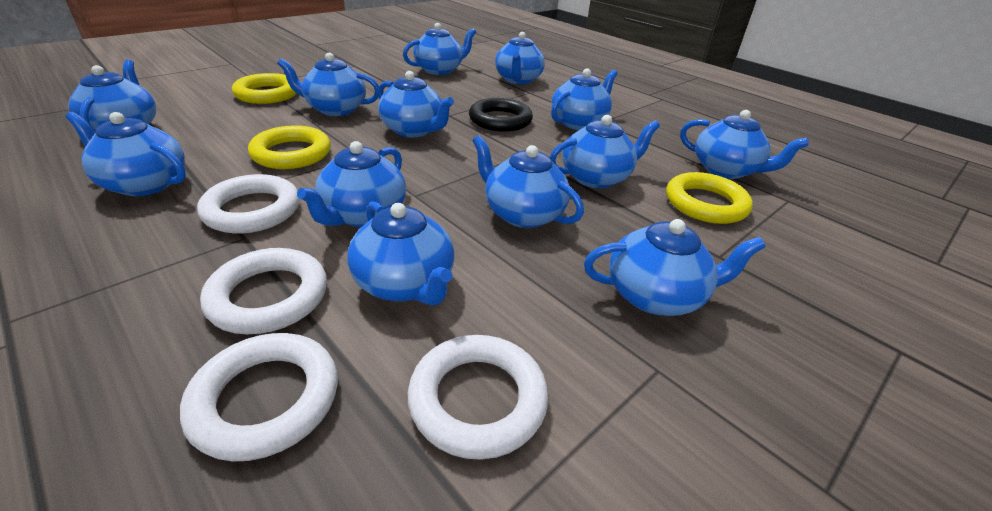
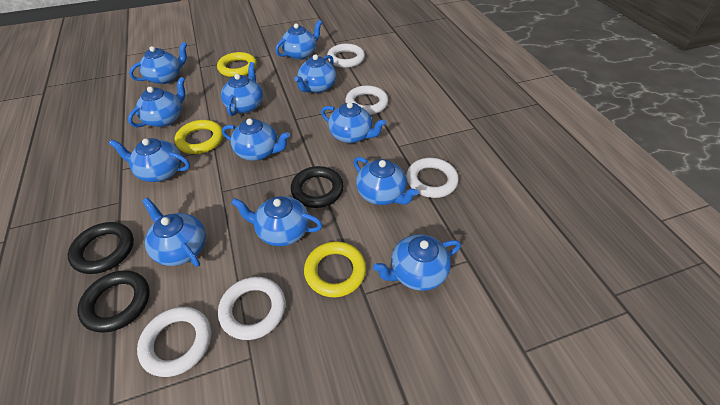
black ring: [469,98,533,132] = 1 -> [68,222,134,274] [77,270,150,333] [291,166,344,208] = 3
blue teapot: [65,112,186,196] [68,60,156,132] [277,53,379,116] [297,141,406,227] [347,201,454,306] [378,71,454,138] [403,23,476,75] [472,136,584,228] [495,32,545,84] [550,115,660,188] [551,68,618,130] [584,219,766,316] [680,110,809,179] = 13 -> [109,138,190,182] [128,77,185,127] [129,42,187,84] [142,197,206,267] [221,62,263,116] [222,118,290,161] [231,196,322,246] [275,20,322,60] [294,54,336,93] [321,102,386,143] [354,157,419,205] [373,234,461,291] = 12
white ring: [180,333,338,462] [197,174,299,233] [200,248,327,334] [408,335,548,460] = 4 -> [137,307,211,377] [218,277,286,340] [327,44,365,68] [345,85,388,115] [406,158,459,198] = 5

